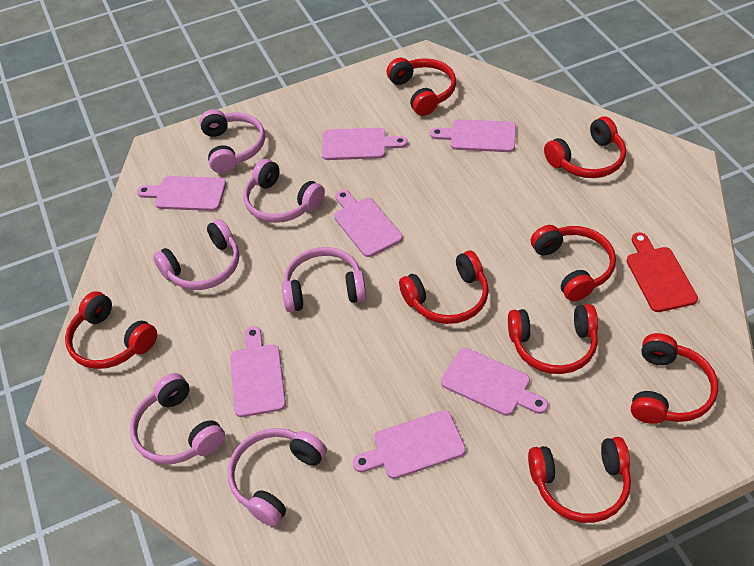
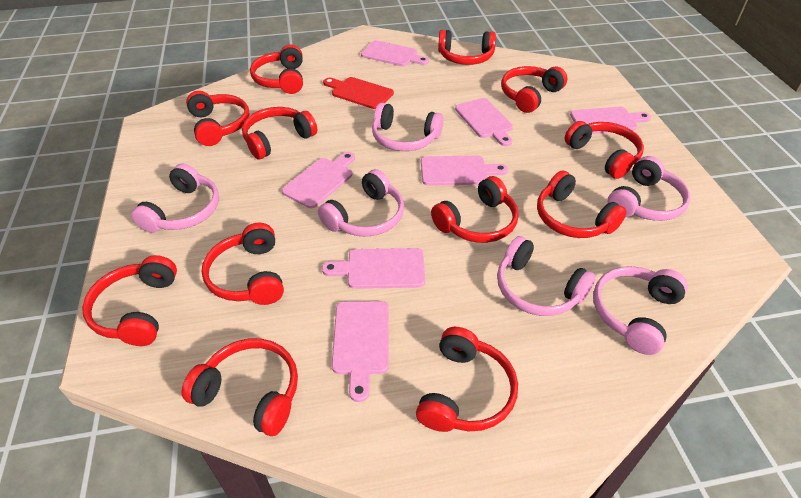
red headphones: [65,291,157,369] [387,58,456,116] [399,251,489,324] [508,304,598,374] [528,437,631,523] [531,225,616,301] [544,116,626,178] [631,333,718,424] = 8 -> [82,255,177,346] [182,338,298,436] [186,91,250,146] [201,223,284,305] [242,107,317,159] [250,45,303,94] [416,327,518,432] [431,176,519,243] [438,30,496,65] [501,66,567,113] [537,170,627,238] [564,121,644,179] = 12

